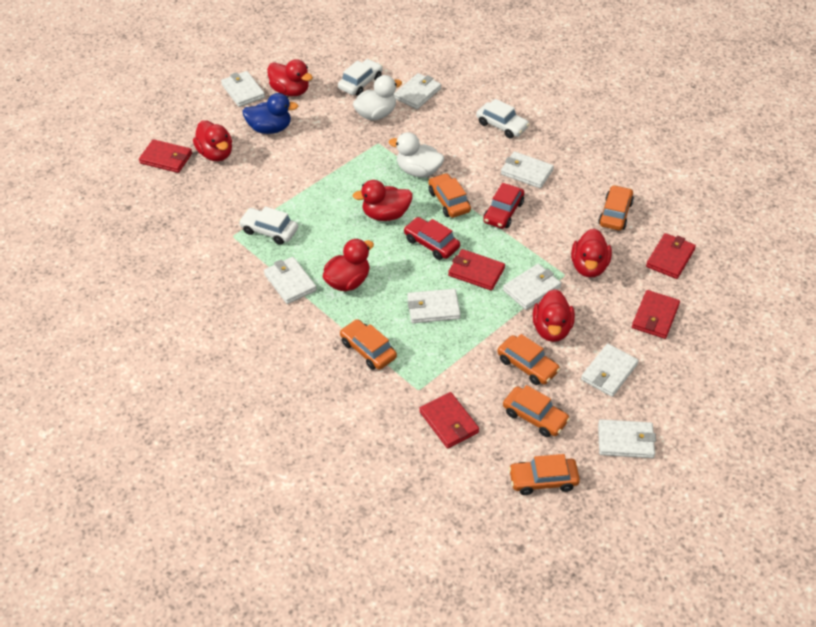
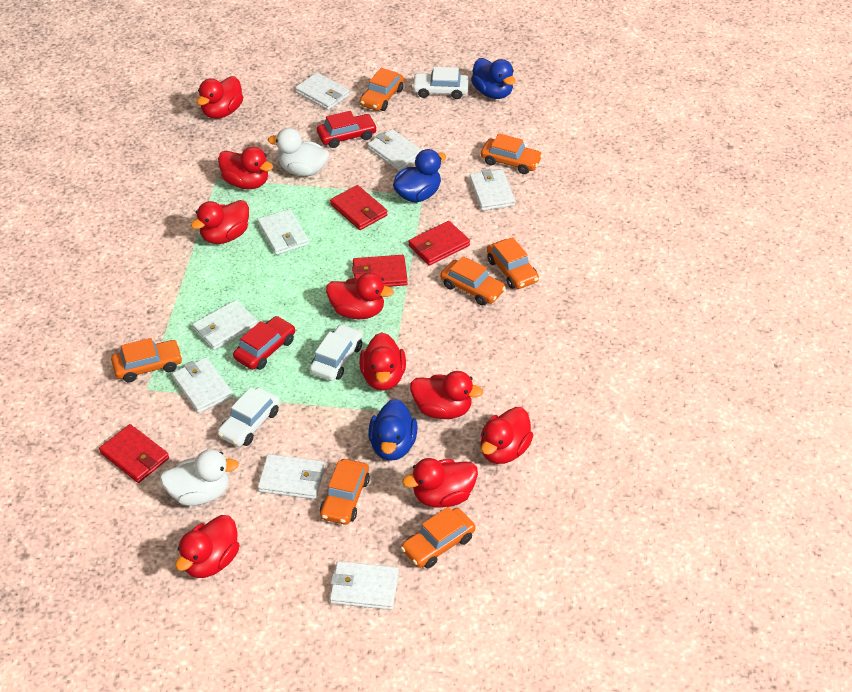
blue duck: [242,93,298,134] = 1 -> [368,399,418,461] [393,149,446,202] [471,58,516,99] = 3
orange car: [340,319,397,370] [428,173,471,218] [497,334,560,385] [503,385,570,437] [509,454,580,495] [598,185,634,231] = 6 -> [111,338,183,383] [320,459,370,525] [360,68,404,111] [401,507,475,569] [440,256,506,306] [481,133,543,174] [487,237,539,289] = 7
red duck: [193,120,232,161] [267,59,313,96] [323,239,374,291] [353,180,413,221] [533,289,575,342] [571,228,612,277] = 6 -> [175,515,240,578] [191,200,249,244] [197,76,243,119] [218,147,273,189] [326,273,394,319] [359,332,406,391] [402,458,478,507] [410,371,483,419] [480,407,534,464] = 9
red wallet: [139,139,192,173] [419,392,479,448] [448,249,505,291] [632,290,680,339] [646,233,696,279] = 5 -> [99,424,169,483] [330,185,388,230] [352,255,408,287] [409,221,470,266] = 4

